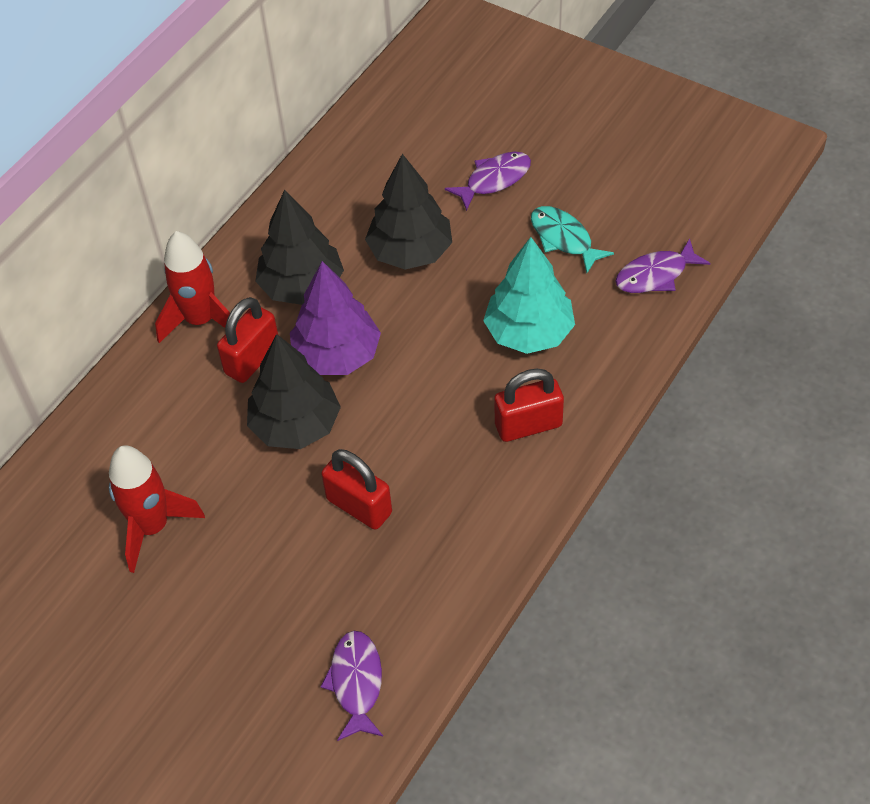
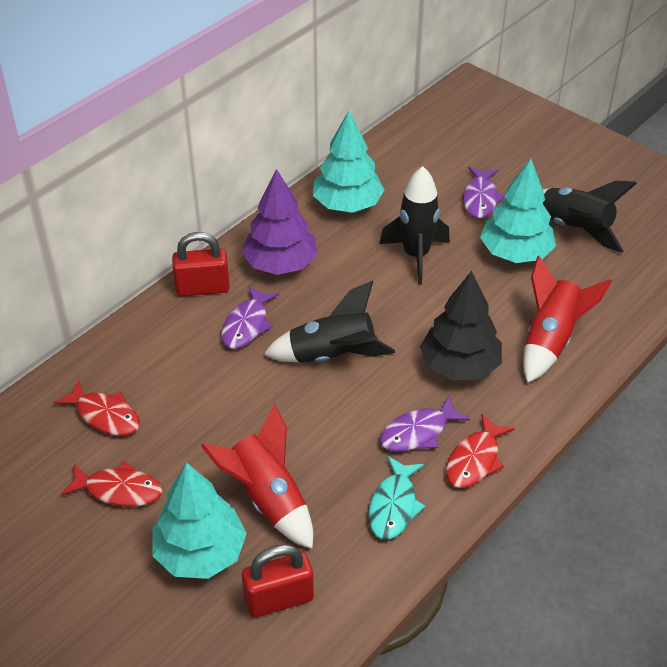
black rocket: none = 0 -> [263,281,395,363] [379,166,450,284] [543,181,637,253] = 3
black tree: [247,334,341,449] [255,190,344,305] [365,154,452,270] = 3 -> [420,271,502,381] = 1
red fish: none = 0 -> [54,380,140,436] [61,461,162,507] [446,413,515,488] = 3
red padlock: [217,297,278,383] [321,449,392,530] [494,368,564,442] = 3 -> [172,232,230,296] [242,544,314,618] = 2
turquoise tree: [483,237,575,354] = 1 -> [152,462,247,579] [313,111,385,213] [480,158,556,263] = 3

